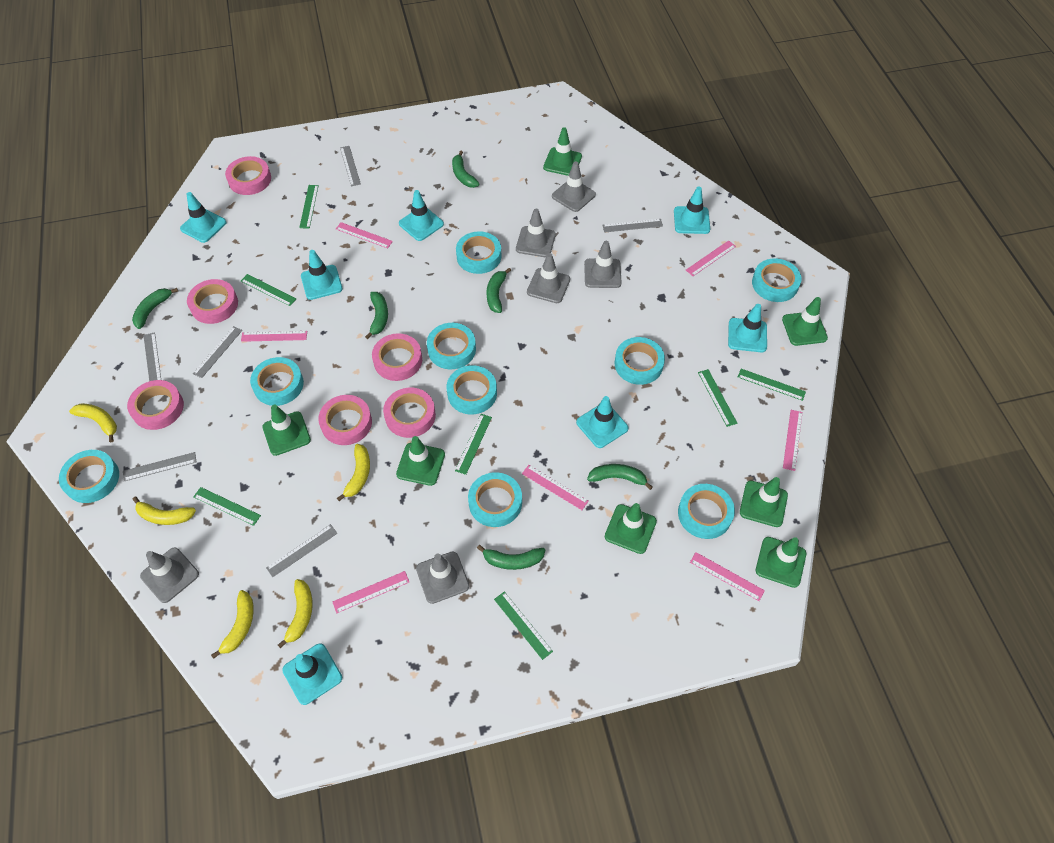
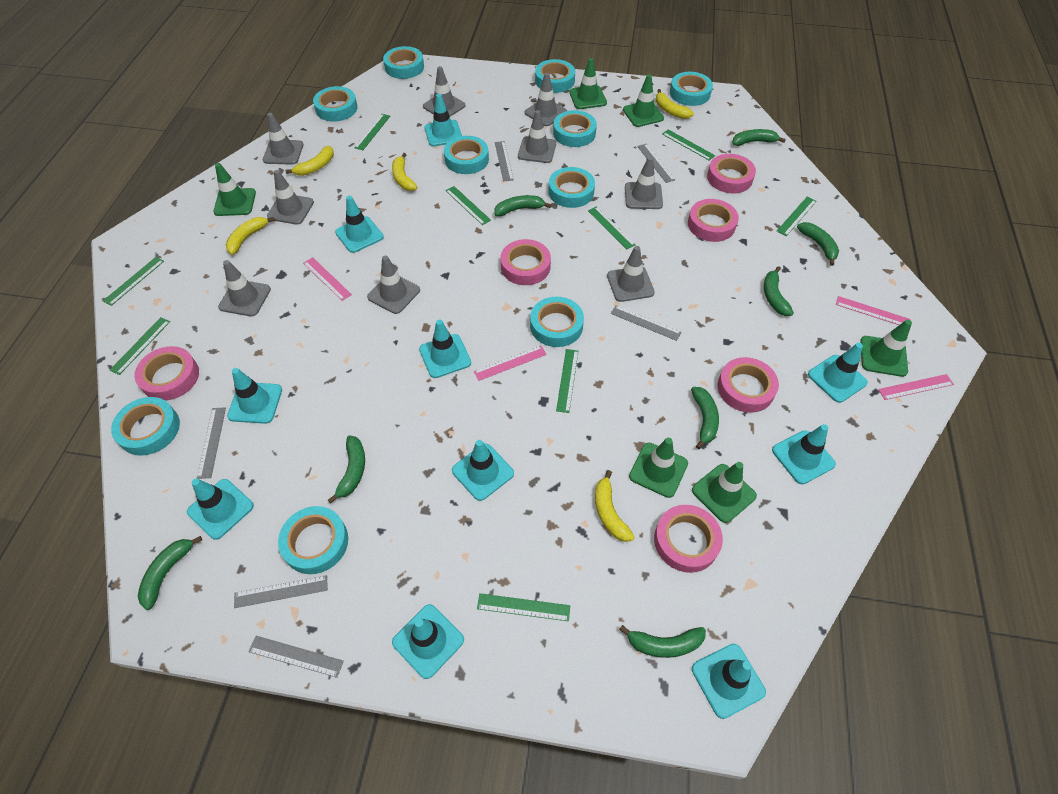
green banana: [132,288,178,329] [365,292,388,339] [452,150,480,188] [477,545,545,570] [486,268,511,313] [587,464,653,490] = 6 -> [138,536,202,610] [328,436,365,503] [494,195,551,216] [619,625,706,658] [691,387,719,449] [732,129,786,146] [764,266,794,316] [797,222,839,266] = 8
green ruler: [193,487,261,526] [241,274,296,306] [299,185,319,228] [455,414,492,475] [494,592,553,660] [698,369,738,427] [738,369,806,401] = 7 -> [103,257,164,306] [109,317,170,375] [354,114,390,150] [446,186,491,225] [477,593,570,621] [556,349,578,413] [588,206,636,249] [662,129,715,160] [777,197,817,236] = 9
green traffic cone: [262,405,311,456] [396,436,445,486] [543,127,582,176] [605,503,657,554] [740,477,788,527] [756,537,806,588] [782,297,828,346] = 7 -> [213,163,256,216] [569,58,607,109] [623,74,664,127] [629,438,688,498] [692,462,757,523] [860,320,912,377] = 6
grey traffic cone: [140,547,199,603] [416,552,469,604] [516,209,556,257] [527,253,570,303] [552,161,596,212] [584,241,622,288] = 6 -> [218,260,271,316] [263,113,304,165] [267,170,314,225] [367,256,420,314] [423,66,465,117] [518,110,556,163] [525,73,567,126] [607,246,655,302] [625,156,663,209] = 9
pink ruler: [241,331,307,342] [332,571,409,613] [336,222,393,248] [522,465,589,510] [686,240,736,276] [690,552,765,601] [783,410,803,471] = 7 -> [303,257,352,301] [474,345,547,381] [836,296,910,325] [878,374,954,400] = 4
turquoise tape: [59,450,119,503] [250,357,304,406] [427,323,476,369] [446,365,497,414] [456,231,502,274] [468,472,522,527] [615,337,665,385] [678,484,735,539] [752,258,801,302] = 9 -> [111,397,180,456] [278,506,348,574] [313,86,358,122] [383,46,424,79] [444,136,489,174] [530,297,584,347] [535,59,575,93] [548,167,595,208] [553,110,597,147] [670,72,713,106] = 10
turquoise traffic cone: [180,192,227,243] [282,644,342,705] [301,250,343,300] [399,190,444,241] [576,396,628,448] [674,187,710,234] [728,304,767,352] = 7 -> [187,478,254,540] [227,368,282,424] [335,196,384,253] [392,604,464,679] [419,320,471,378] [424,94,462,146] [452,440,514,501] [692,644,766,719] [772,424,836,484] [808,343,868,403] = 10

